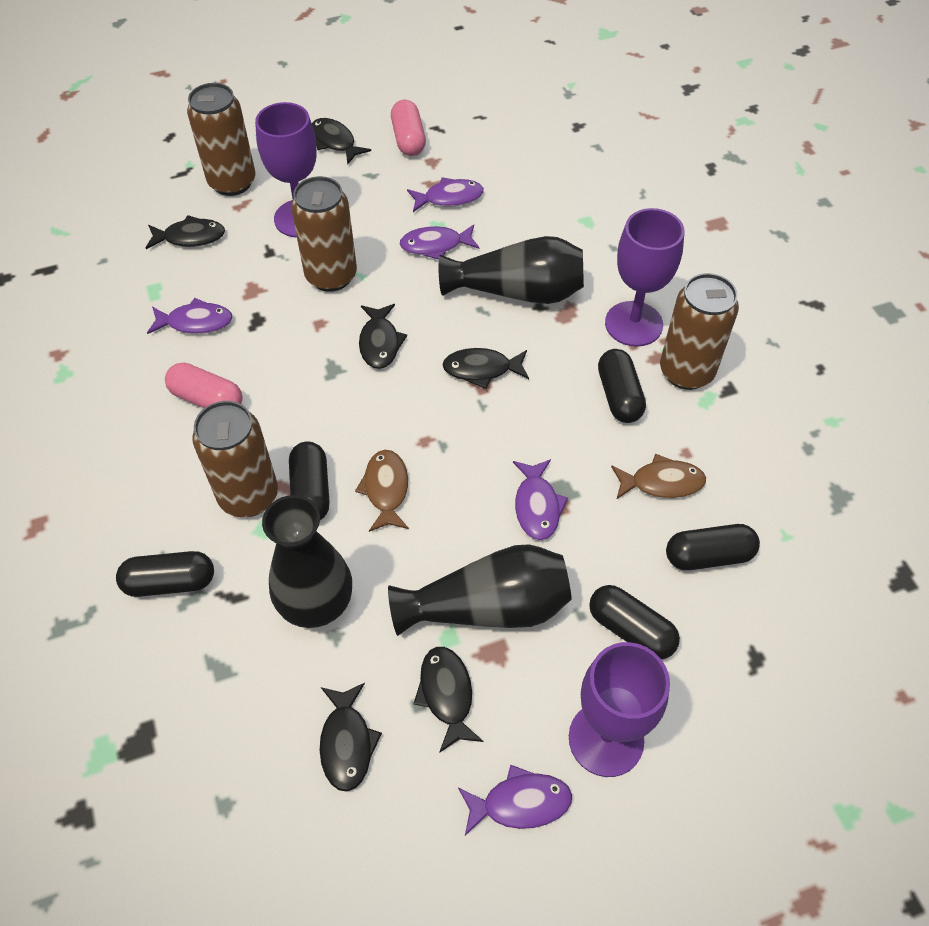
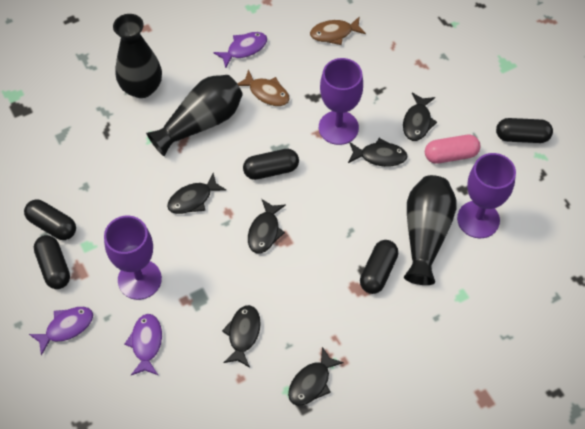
brown can: [187,83,255,196] [192,401,278,517] [291,176,357,292] [660,273,739,390] = 4 -> none = 0
pink capsule: [165,363,243,408] [391,100,426,156] = 2 -> [425,135,481,164] = 1
purple fish: [147,298,233,334] [400,224,479,259] [407,177,484,212] [458,765,572,836] [513,459,568,540] = 5 -> [29,307,93,356] [124,314,162,375] [213,32,267,68] = 3

